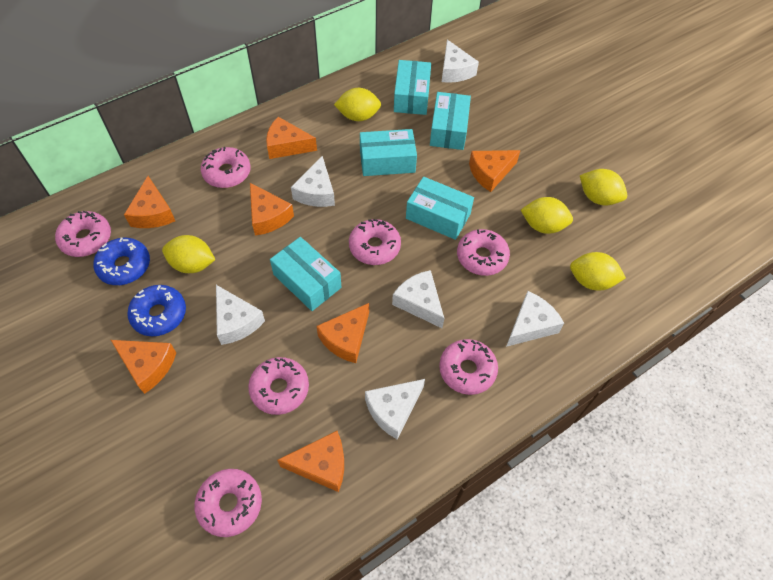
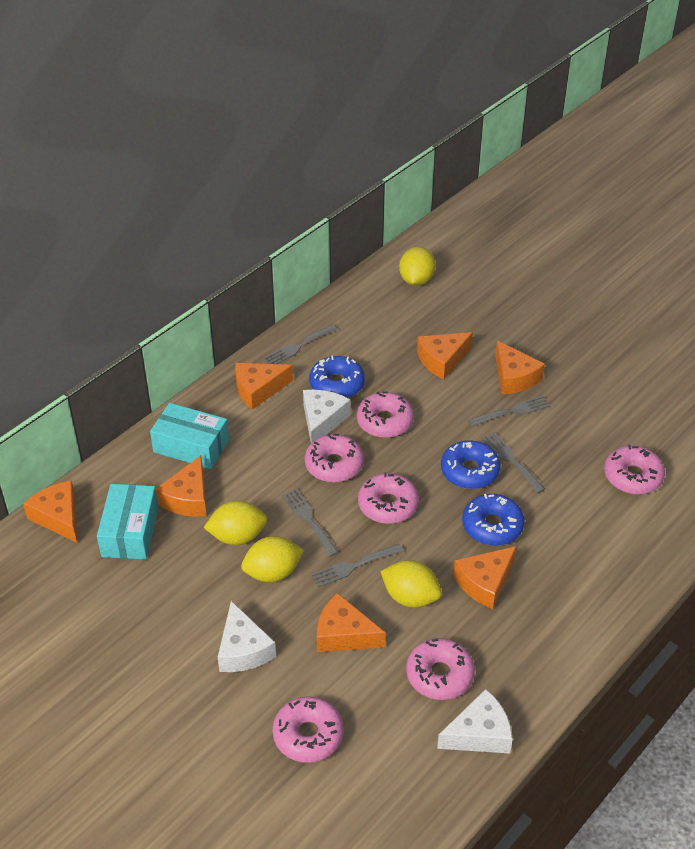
blue donut: [94,238,150,285] [127,285,186,336] = 2 -> [309,356,365,398] [441,440,501,489] [462,494,525,546] = 3
grey fork: none = 0 -> [264,325,337,364] [282,489,339,557] [311,544,403,587] [468,395,551,426] [481,432,545,493] = 5
pink donut: [55,211,111,257] [194,469,262,537] [201,147,251,188] [248,357,309,415] [349,219,401,265] [439,339,498,395] [457,229,510,276] = 7 -> [273,697,344,763] [305,434,364,483] [357,391,414,438] [358,472,419,524] [406,638,475,700] [604,445,665,494] = 6
turquoise box: [270,237,341,311] [360,129,417,176] [394,60,431,115] [406,177,474,240] [430,92,471,150] = 5 -> [97,484,158,560] [150,403,229,469] = 2
white cheese: [216,285,265,345] [291,156,335,207] [365,379,425,439] [392,270,445,328] [442,40,479,83] [506,291,564,347] = 6 -> [218,601,276,672] [303,390,351,443] [437,689,513,754] = 3
yellow lemon: [162,235,216,273] [334,88,381,121] [521,197,573,234] [570,252,626,290] [580,169,627,205] = 5 -> [203,501,268,545] [241,536,304,582] [380,560,442,608] [399,247,436,286] = 4

